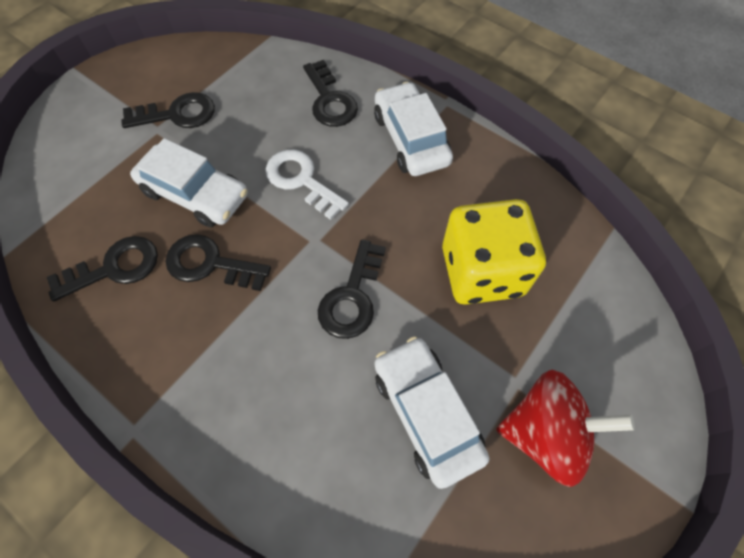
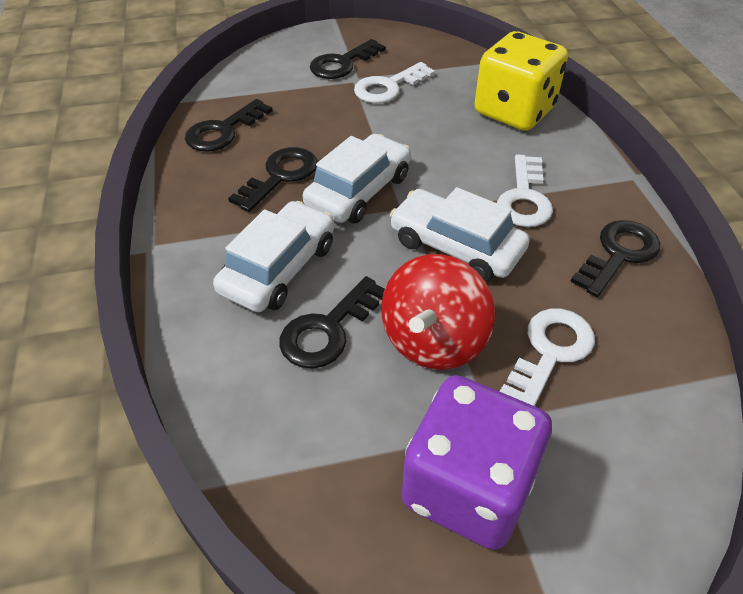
purple dice: none = 0 -> [402,375,552,550] = 1
white key: [265,149,349,220] = 1 -> [354,62,435,103] [497,154,553,227] [500,308,595,406] = 3

